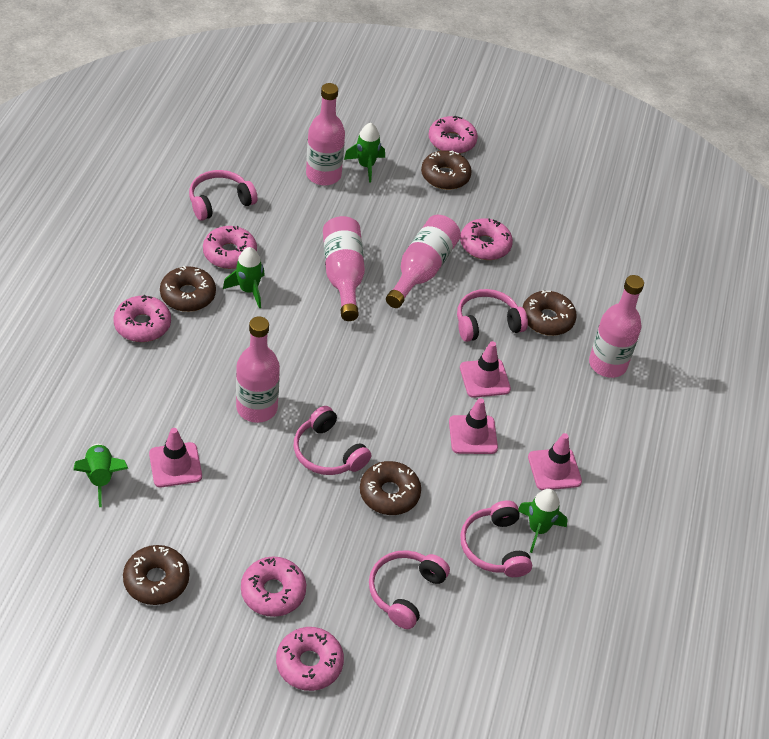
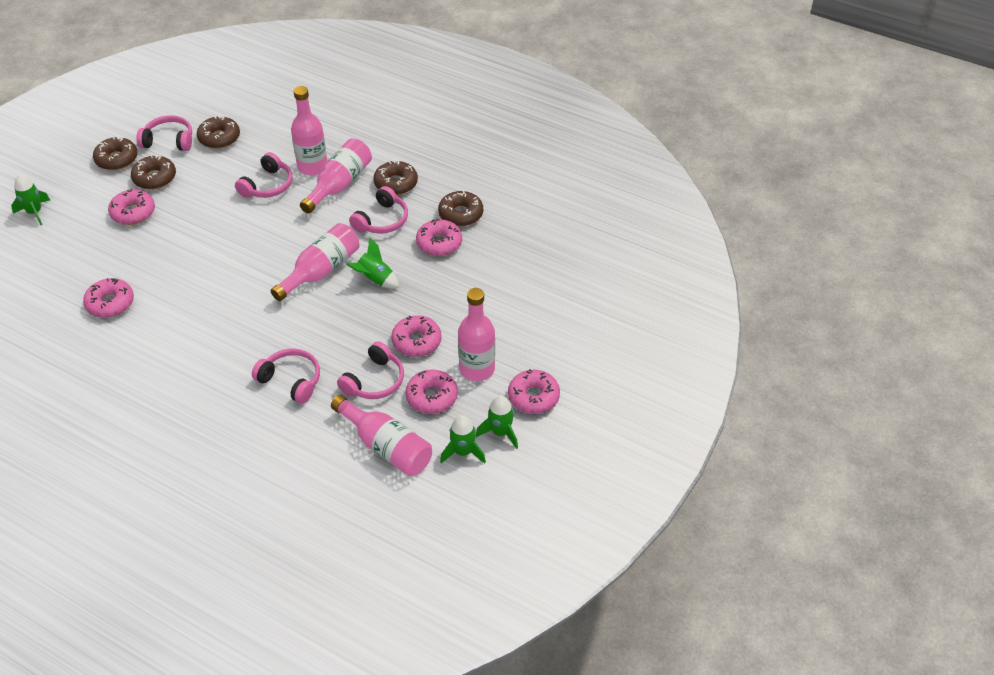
pink traffic cone: [149,428,202,487] [449,398,498,454] [460,341,511,398] [528,433,582,490] = 4 -> none = 0

